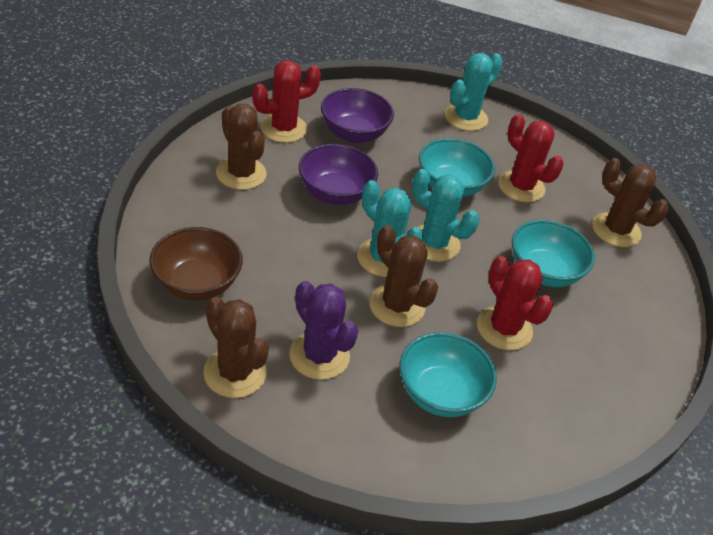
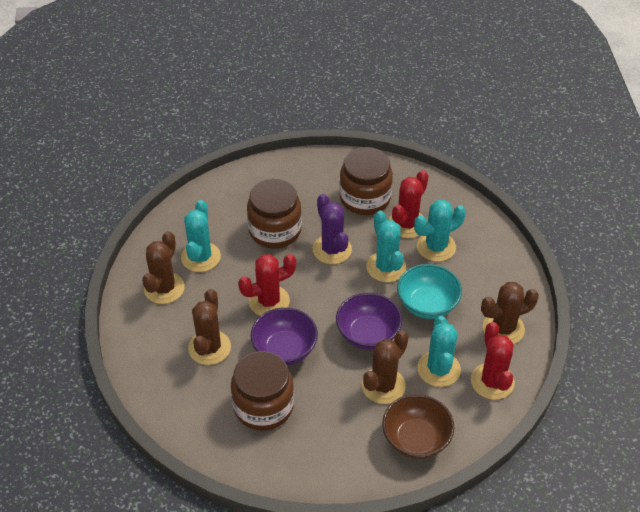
brown jar: none = 0 -> [231,351,294,431] [247,179,302,248] [339,147,393,215] = 3
turquoise bowl: [400,332,497,417] [419,138,495,197] [512,220,595,287] = 3 -> [397,264,462,319] = 1
turquoise cactus: [357,180,424,277] [412,169,479,262] [445,53,503,131] = 3 -> [181,200,221,272] [366,210,406,282] [414,200,466,262] [417,316,461,387] = 4

